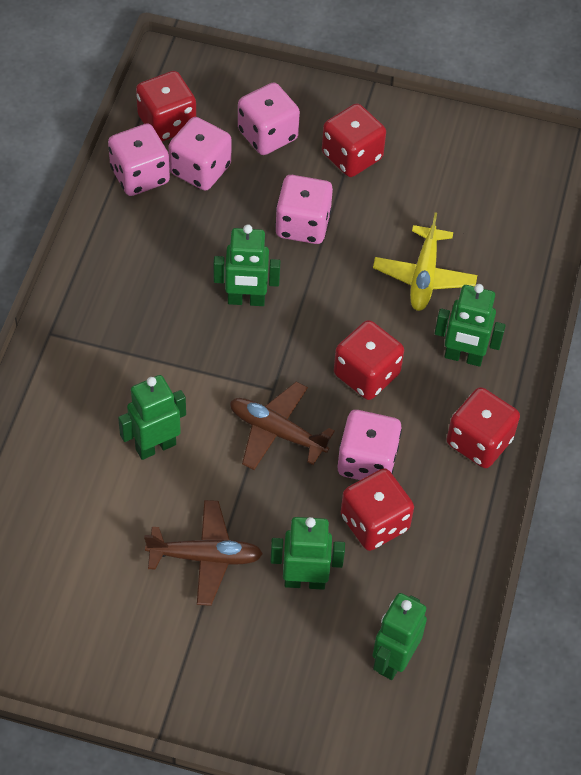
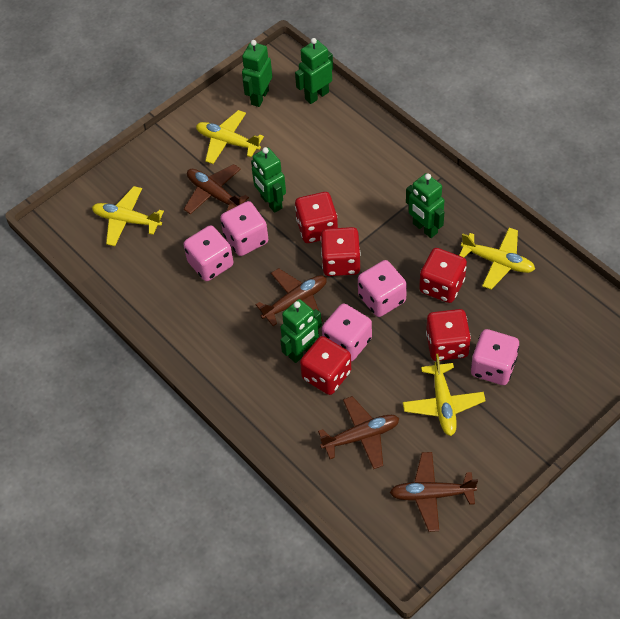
brown plane: [144,500,263,606] [230,382,335,470] = 2 -> [184,164,249,214] [256,268,327,326] [318,396,399,469] [390,452,478,532] = 4
yellow plane: [373,212,477,311] = 1 -> [92,186,164,246] [196,110,264,164] [403,354,486,436] [459,228,535,289] = 4

